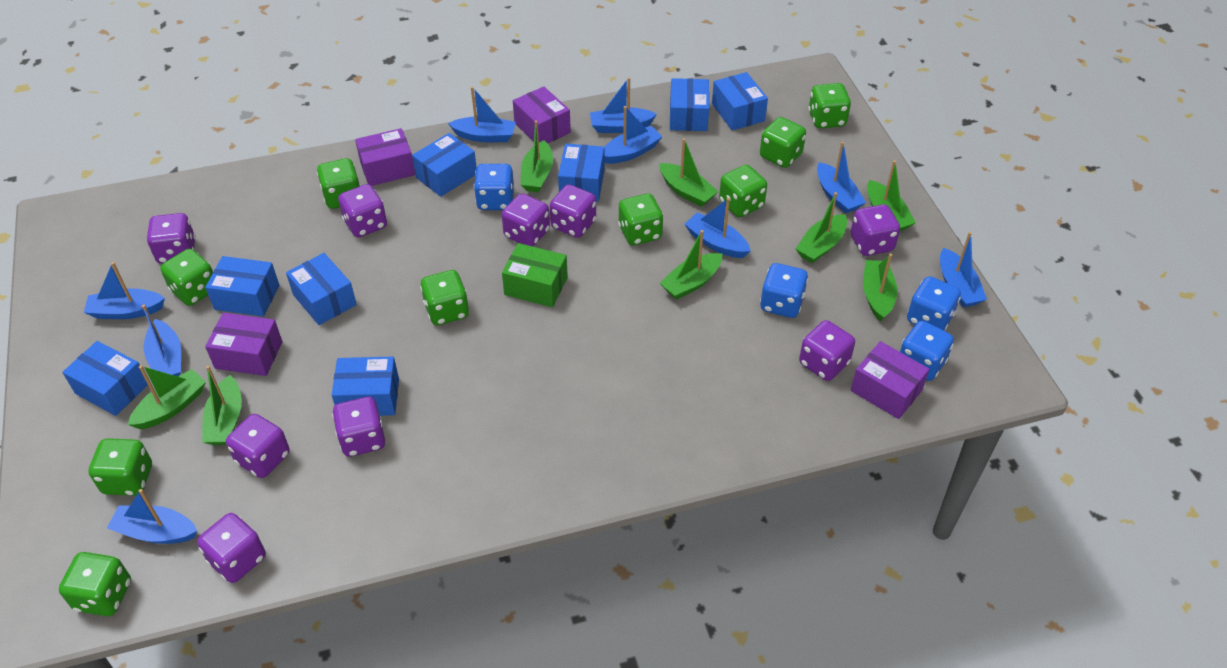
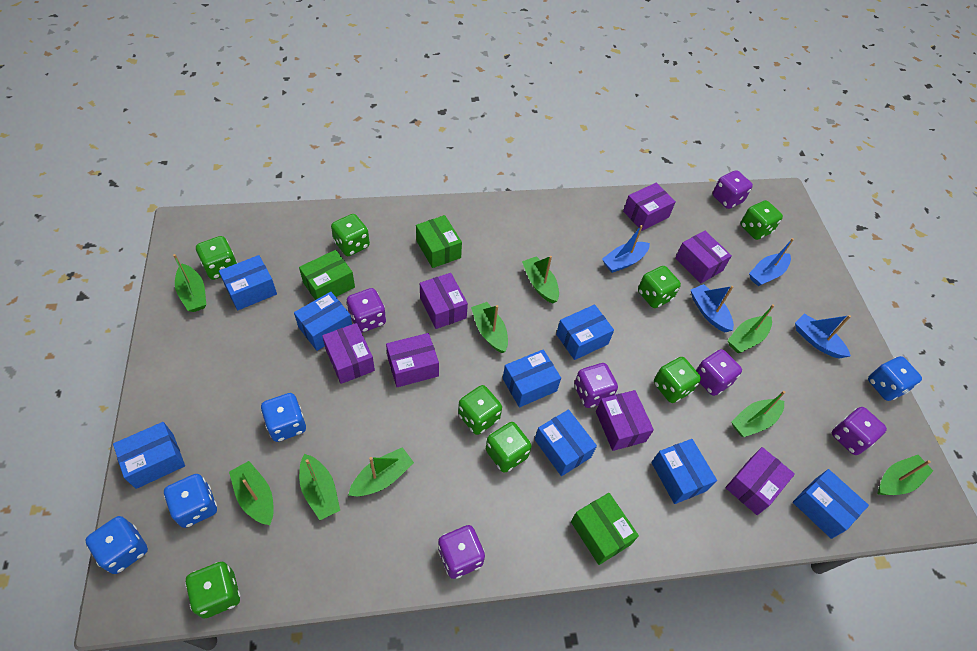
blue boat: [84,262,165,319] [107,489,197,544] [142,305,181,376] [448,86,516,142] [590,77,657,133] [604,106,662,164] [684,198,751,258] [817,142,866,214] [940,232,987,308] = 9 -> [602,225,650,273] [691,284,734,332] [749,238,794,286] [795,314,851,359] = 4
green boat: [128,365,206,429] [202,366,242,445] [521,120,553,192] [659,138,719,207] [660,230,722,300] [796,192,847,263] [863,254,897,322] [867,160,916,231] = 8 -> [173,254,206,312] [229,461,274,525] [299,454,340,520] [348,447,414,496] [471,302,508,353] [522,256,559,304] [727,304,774,353] [731,391,785,437] [878,455,933,495] = 9
green box: [502,243,568,307] = 1 -> [299,250,355,300] [416,215,462,268] [571,493,639,565] = 3
green dice: [59,552,131,616] [88,438,152,496] [160,249,213,306] [317,158,360,209] [420,270,469,326] [618,193,663,246] [719,165,767,217] [760,117,806,168] [808,83,851,129] = 9 -> [185,562,240,619] [196,236,237,280] [331,214,370,256] [458,385,502,435] [486,422,532,473] [638,266,681,308] [654,357,701,403] [740,200,783,240] = 8
purple box: [205,312,283,376] [355,128,415,186] [513,86,571,143] [851,341,929,419] = 4 -> [322,323,375,384] [386,333,439,387] [420,273,468,329] [596,390,654,451] [623,183,676,231] [675,231,732,283] [725,447,795,515] = 7
purple dice: [147,213,196,264] [197,513,266,583] [226,414,290,478] [332,397,385,457] [338,184,387,237] [502,193,550,246] [550,184,596,238] [799,320,855,381] [851,204,900,256] = 9 -> [347,288,386,333] [438,525,485,579] [574,363,618,408] [696,349,742,396] [713,170,753,209] [832,407,887,455] = 6

